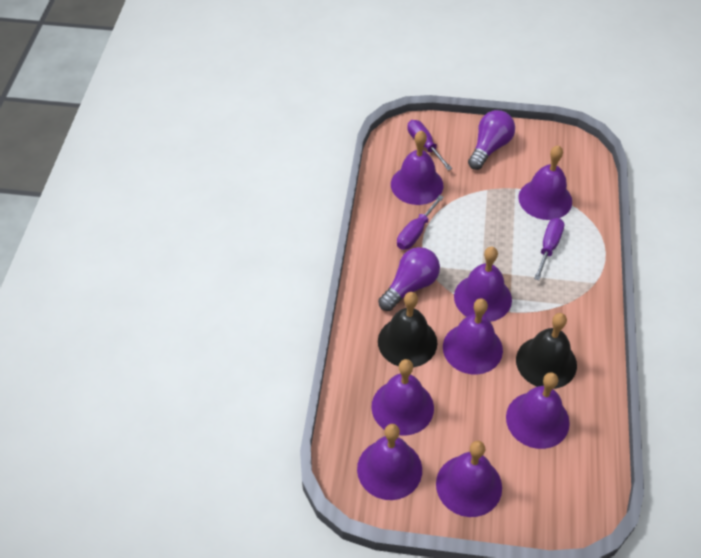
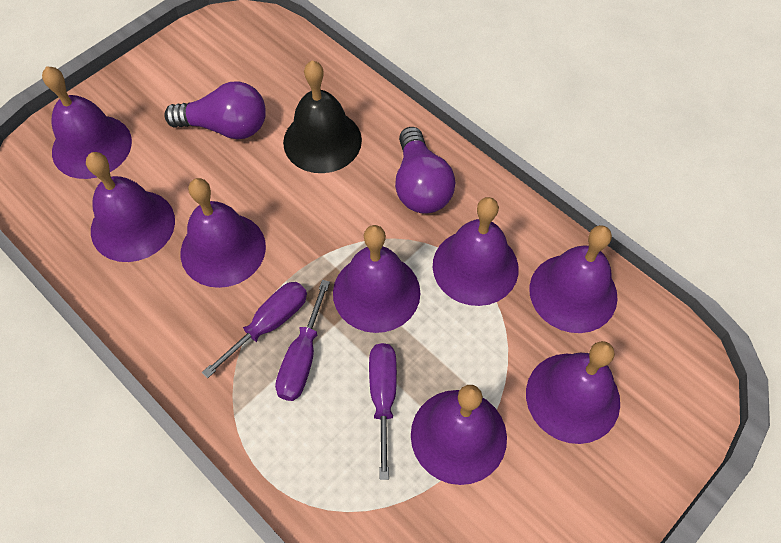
black bell: [378,292,437,367] [516,313,577,389] = 2 -> [283,61,362,173] = 1

